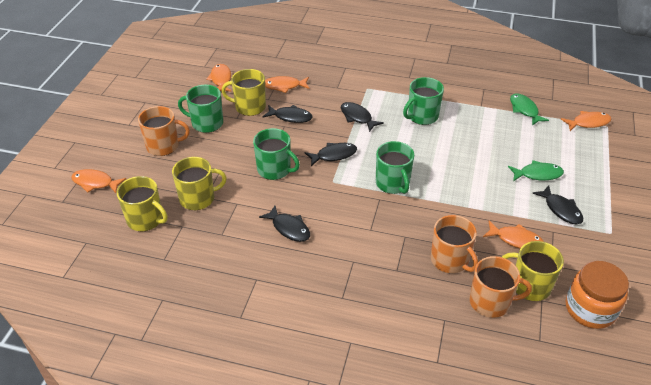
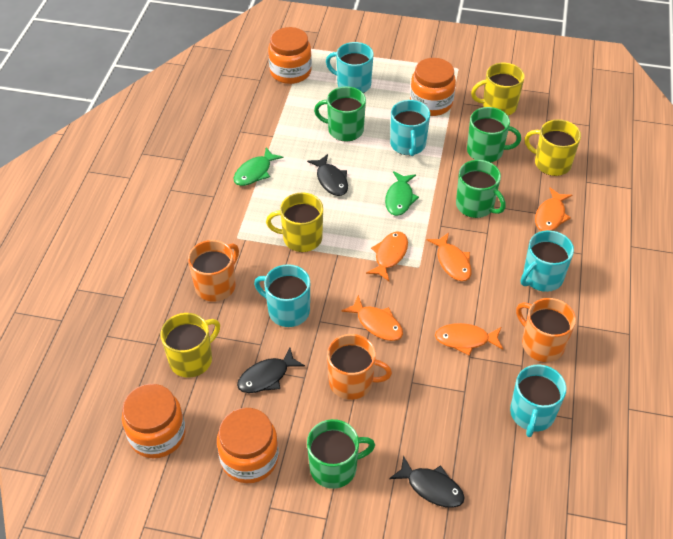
black fish: [259,206,310,242] [263,105,313,123] [305,143,357,166] [341,102,384,132] [532,185,583,224] = 5 -> [237,348,305,393] [307,154,348,196] [389,455,465,508] = 3
orange jar: [566,261,629,329] = 1 -> [122,384,186,458] [217,408,279,483] [268,27,312,84] [410,58,456,116] = 4
turquoise mug: none = 0 -> [254,264,310,327] [326,42,374,93] [390,100,430,156] [510,365,567,437] [521,230,574,292] = 5

